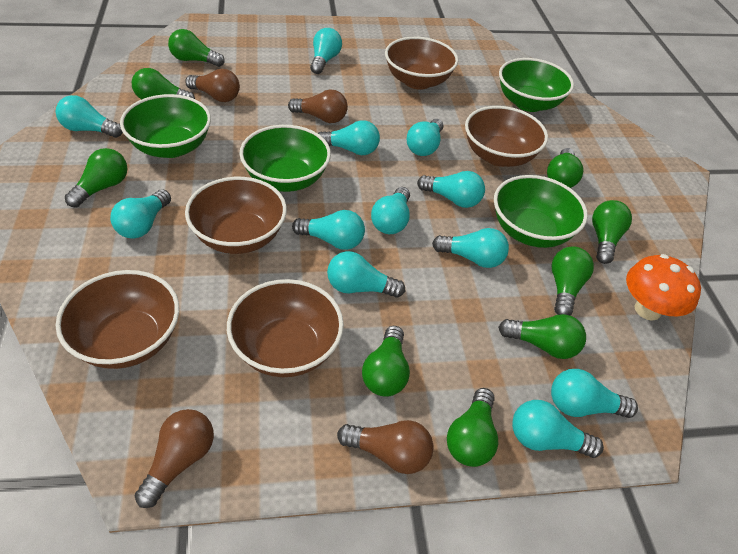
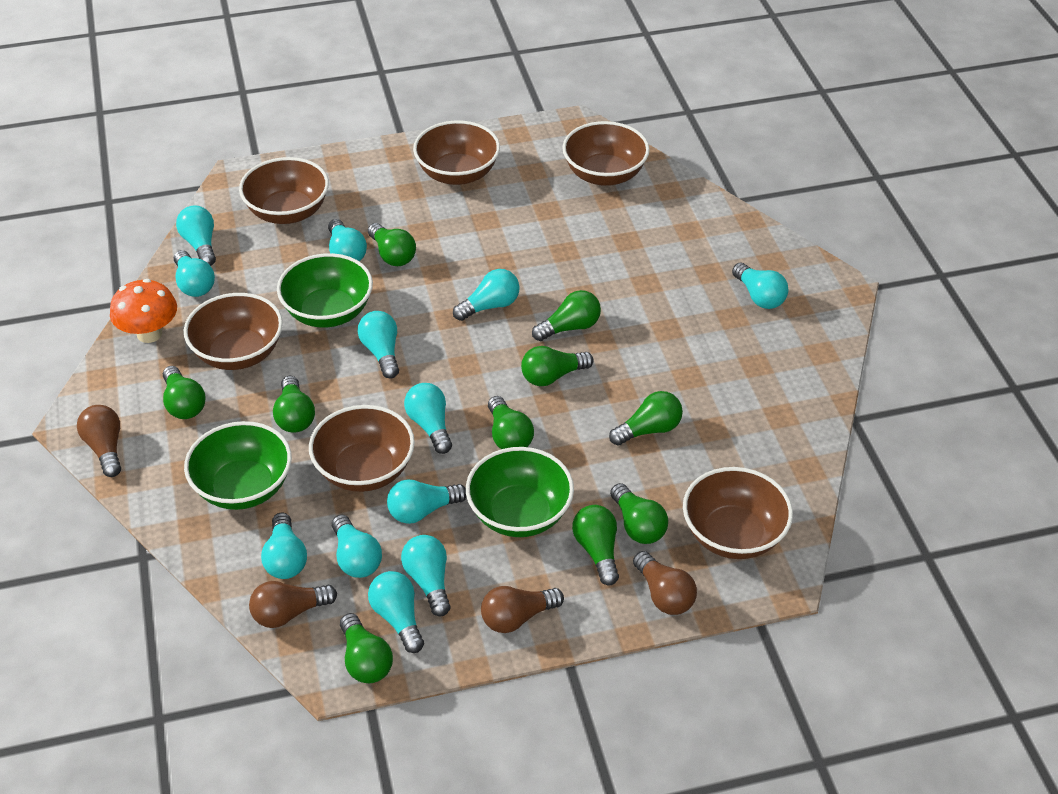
brown bowl: [56,270,179,369] [185,177,287,254] [227,279,344,377] [385,37,458,90] [465,106,548,167] = 5 -> [184,293,283,370] [239,157,329,224] [309,405,415,492] [413,121,500,185] [562,121,650,186] [683,467,793,559] = 6
green bowl: [120,94,211,158] [239,125,331,192] [494,175,588,248] [499,58,574,112] = 4 -> [184,421,292,510] [277,253,373,328] [466,447,574,537] = 3
green light bulb: [65,148,127,207] [132,68,195,100] [168,29,225,67] [362,326,410,397] [447,388,499,467] [498,314,586,359] [547,148,583,188] [551,246,594,315] [592,200,632,264] = 9 -> [163,366,206,419] [273,376,315,433] [340,613,393,683] [368,223,416,266] [488,396,534,449] [521,346,593,386] [532,290,601,341] [572,505,619,586] [609,391,683,446] [610,483,668,544] = 10

